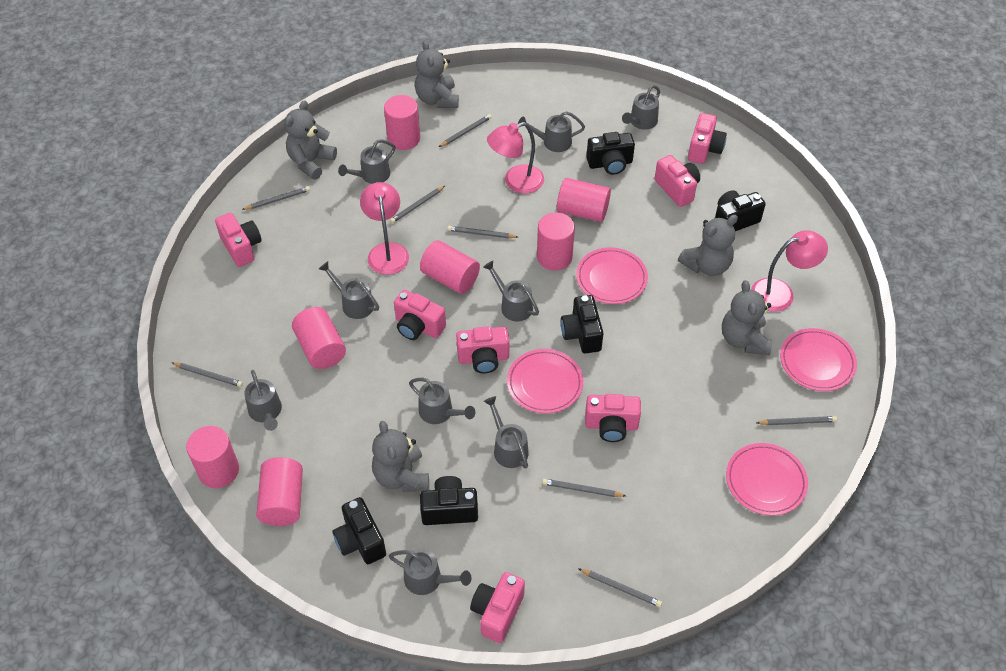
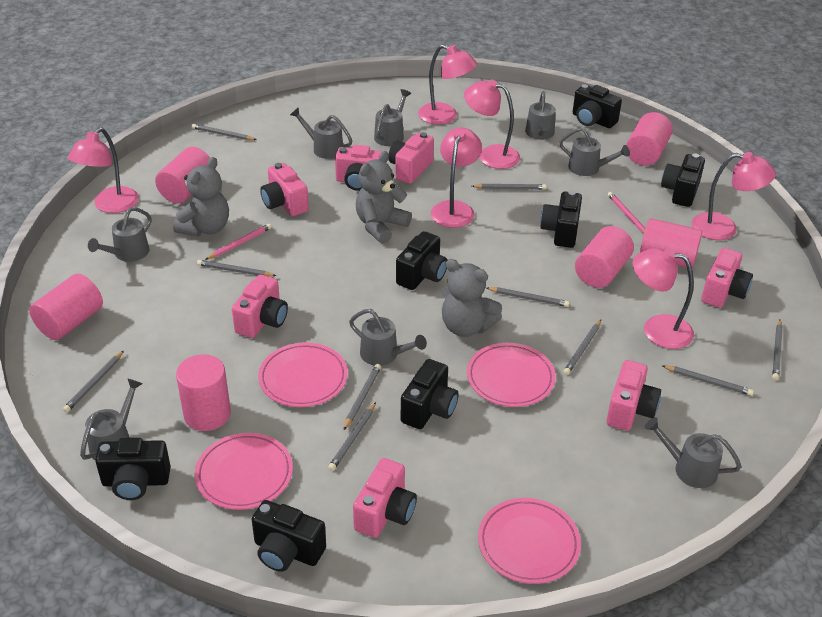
black camera: [332,497,386,564] [420,476,478,525] [561,295,603,354] [586,132,635,175] [715,190,766,231] = 5 -> [95,438,171,500] [252,500,326,572] [396,231,448,290] [401,359,458,429] [540,191,582,248] [573,84,622,128] [661,153,705,207] = 7
grey pencil: [172,362,243,387] [242,186,310,210] [390,186,445,223] [439,114,492,147] [447,226,518,238] [542,479,626,497] [578,568,662,607] [757,416,837,425] = 8 -> [63,351,124,413] [192,124,257,140] [197,260,276,277] [328,402,376,471] [344,364,381,430] [472,184,547,190] [487,287,570,307] [563,320,601,375] [662,365,754,396] [772,320,783,380] = 10
grey teddy bear: [285,100,337,180] [372,421,429,492] [415,40,459,108] [678,215,738,276] [722,280,772,355] = 5 -> [173,157,229,236] [356,151,412,244] [442,259,502,337] = 3
grey watering can: [244,370,282,431] [319,261,379,319] [338,139,395,184] [389,548,471,595] [409,377,475,424] [483,261,539,321] [484,396,529,469] [518,111,585,152] [622,85,660,130] = 9 -> [80,378,143,460] [88,207,151,262] [290,107,352,159] [349,309,427,366] [374,89,411,146] [525,91,556,140] [559,128,630,176] [645,417,742,488] = 8
pink cylinder: [186,426,239,488] [256,457,303,526] [292,307,346,369] [384,95,420,150] [420,240,480,294] [537,213,575,270] [557,178,611,222] = 7 -> [29,274,103,340] [155,147,210,204] [176,354,231,431] [575,226,634,288] [626,112,673,166] [640,218,702,268] = 6
pink lamp: [360,182,409,275] [487,122,544,194] [751,230,828,312] = 3 -> [68,127,139,213] [418,44,477,125] [431,127,482,228] [464,79,520,169] [632,248,694,349] [692,152,776,240] = 6
pink pencil: none = 0 -> [205,224,272,260] [608,192,646,234] = 2

